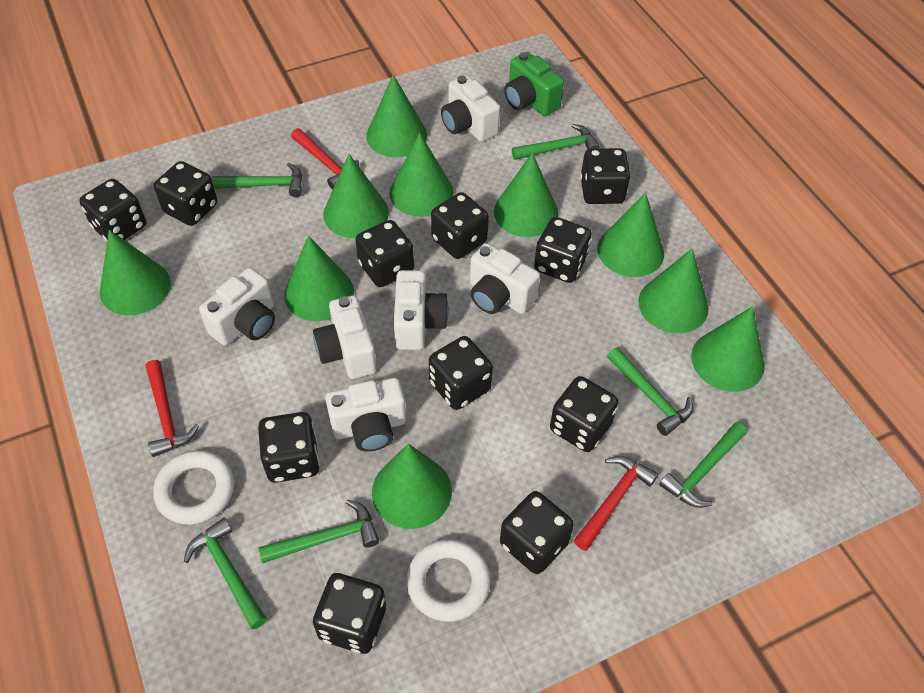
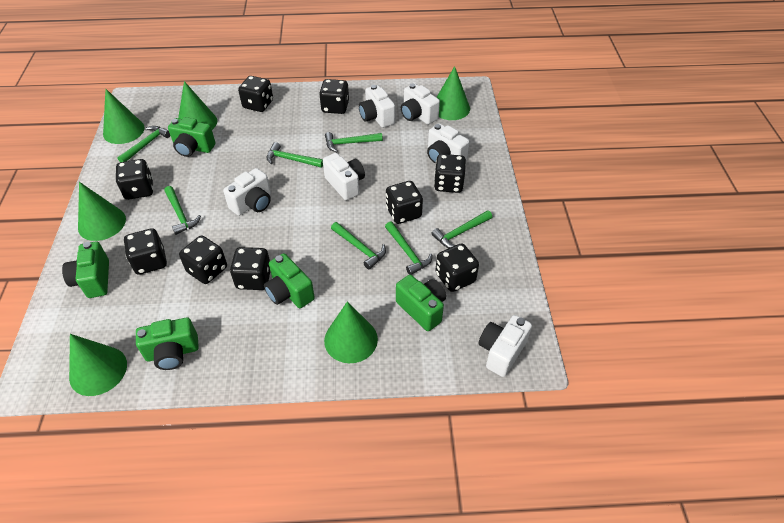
black dice: [79,179,146,241] [154,161,217,226] [258,412,320,483] [313,573,386,654] [356,220,414,287] [429,336,493,410] [431,192,489,259] [500,491,574,574] [534,217,592,283] [550,376,619,452] [580,148,631,204] = 11 -> [115,159,153,200] [124,228,167,275] [179,236,227,284] [230,247,271,290] [238,76,273,112] [319,79,349,114] [386,181,423,224] [434,154,466,193] [435,243,479,292] = 9
green camera: [504,52,564,116] = 1 -> [62,241,109,298] [136,317,199,370] [168,117,216,157] [264,253,315,308] [396,275,446,331] = 5
green cone: [100,229,171,316] [284,236,354,321] [323,154,389,238] [366,74,427,157] [372,444,452,529] [390,133,454,217] [494,153,559,237] [597,192,664,277] [638,248,709,333] [691,306,765,392] = 10 -> [69,334,127,396] [78,182,126,241] [103,89,145,144] [178,81,217,130] [324,302,378,363] [436,66,470,120] = 6
green hammer: [184,518,267,629] [212,163,302,197] [259,500,379,563] [512,124,600,160] [607,347,693,436] [659,422,747,508] = 6 -> [117,126,170,162] [164,186,201,235] [266,142,323,168] [325,132,383,152] [331,222,386,269] [385,221,432,275] [431,210,492,248] = 7
red hammer: [146,360,199,457] [291,128,359,190] [574,456,658,551] = 3 -> none = 0
white ring: [153,450,234,525] [406,539,491,622] = 2 -> none = 0

